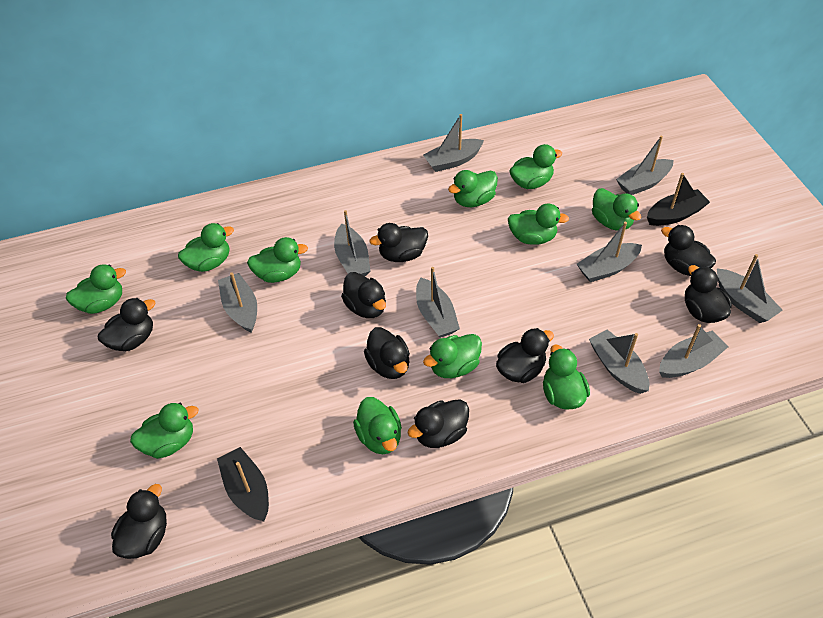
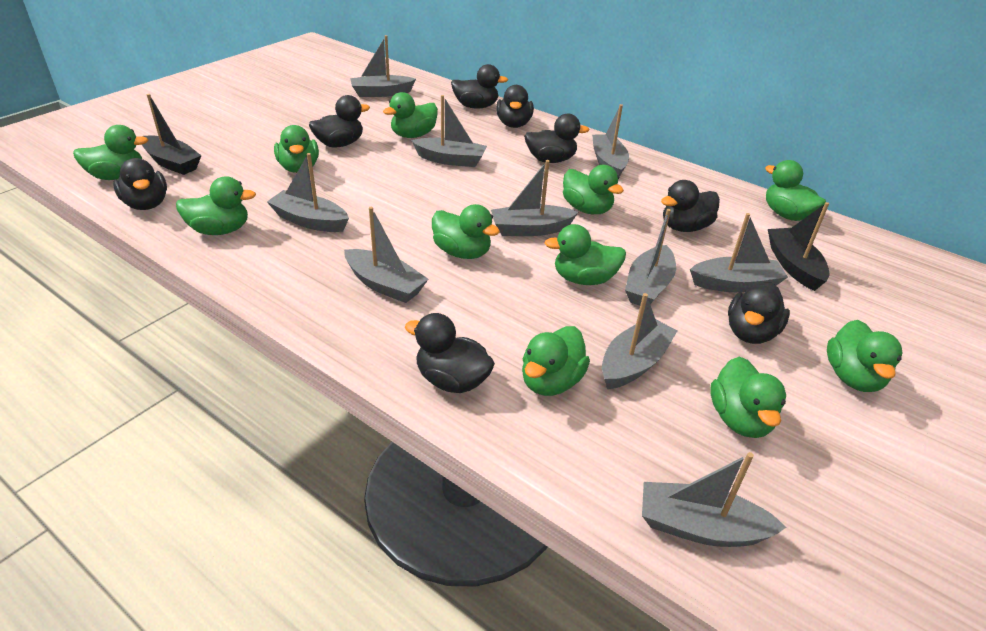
black duck: [98,298,156,351] [111,484,167,559] [341,272,386,318] [364,327,410,379] [370,223,428,262] [407,399,469,448] [496,328,554,383] [661,225,716,276] [685,265,732,323] = 9 -> [113,158,167,210] [309,95,370,147] [405,313,495,393] [451,64,508,109] [496,85,534,128] [524,113,589,163] [661,180,720,232] [728,283,790,344] = 8
grey boat: [218,272,257,333] [334,210,370,276] [416,267,460,338] [423,114,484,172] [577,222,642,282] [589,329,649,394] [616,136,673,195] [659,324,728,378] [717,254,783,323] = 9 -> [267,153,349,232] [344,207,428,303] [350,35,416,97] [411,95,487,167] [491,160,578,236] [592,104,629,177] [602,293,678,389] [625,209,676,306] [642,452,787,547] [690,213,788,292] = 10

